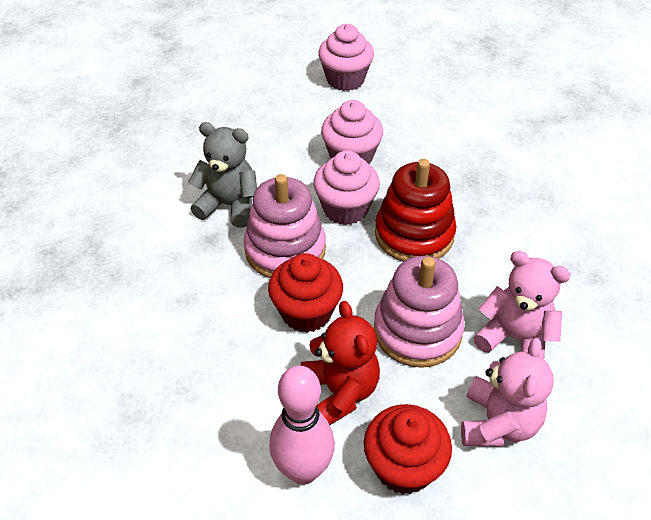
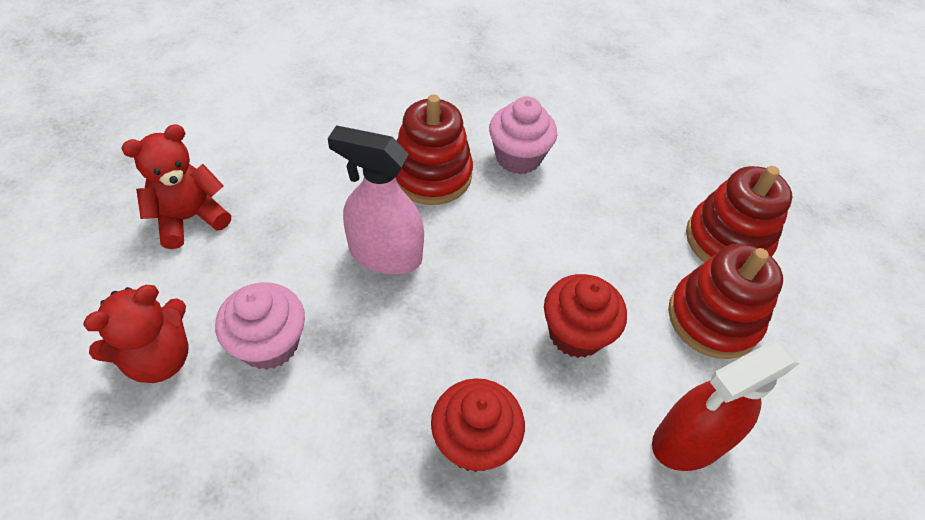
grey teddy bear: [188,122,257,228] = 1 -> none = 0
pink bowling pin: [269,366,335,485] = 1 -> none = 0
pink cupcake: [313,150,380,225] [318,24,374,91] [321,100,383,164] = 3 -> [215,282,305,370] [489,96,557,174] = 2
pink spray bottle: none = 0 -> [328,125,424,274] = 1
pink stacking toy: [244,174,326,278] [374,256,465,368] = 2 -> none = 0
pink teddy bear: [461,338,554,447] [474,251,571,359] = 2 -> none = 0
red spray bottle: none = 0 -> [652,341,800,471] = 1
red stacking toy: [375,159,456,262] = 1 -> [396,95,473,205] [668,244,783,359] [686,166,793,262] = 3
red teddy bear: [301,301,380,425] = 1 -> [83,285,189,383] [121,124,231,249] = 2

